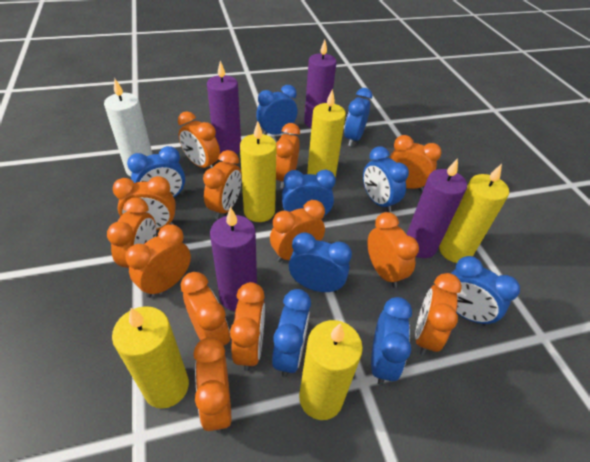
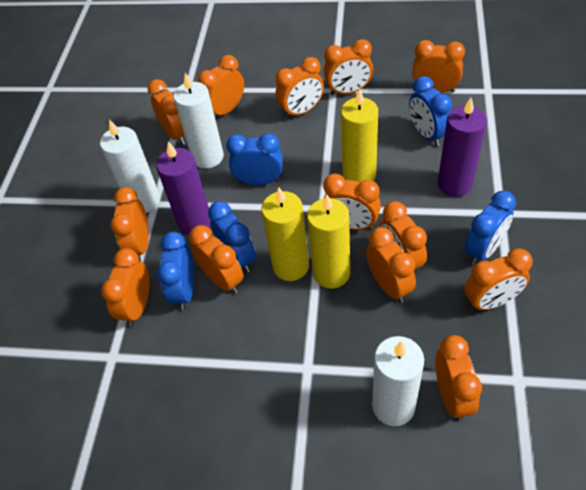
blue clock: [127,146,185,197] [256,85,298,135] [272,289,311,377] [282,170,336,219] [289,232,352,293] [344,88,372,146] [363,146,409,212] [371,297,412,385] [451,256,520,326] = 9 -> [157,232,194,310] [208,201,256,273] [226,133,283,185] [409,76,452,146] [465,191,516,265] = 5
purple candle: [207,60,241,154] [210,207,257,311] [304,40,337,128] [406,158,467,258] = 4 -> [156,142,211,235] [438,98,487,197] = 2
white candle: [104,78,153,176] = 1 -> [100,119,160,213] [173,73,224,168] [372,336,424,426] = 3
yellow candle: [112,306,189,409] [240,122,277,222] [299,320,363,420] [307,89,346,178] [439,164,509,263] = 5 -> [261,187,309,281] [307,194,350,289] [341,88,378,182] = 3

